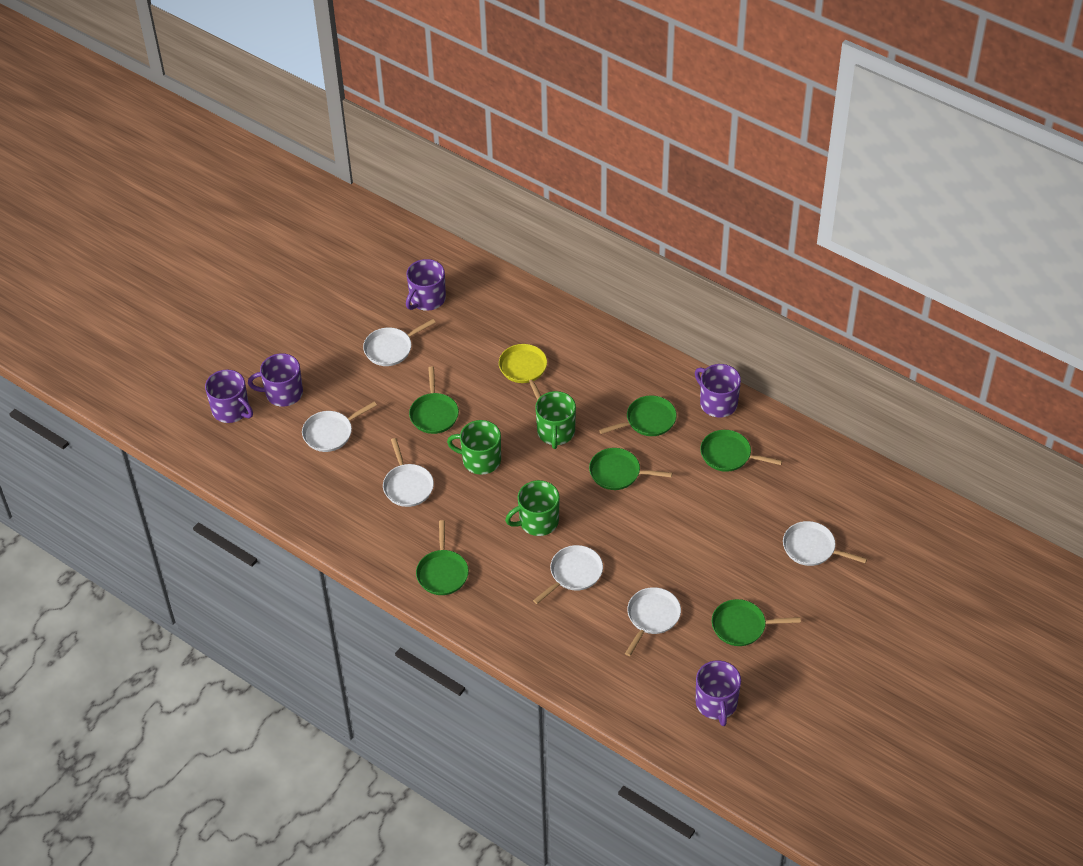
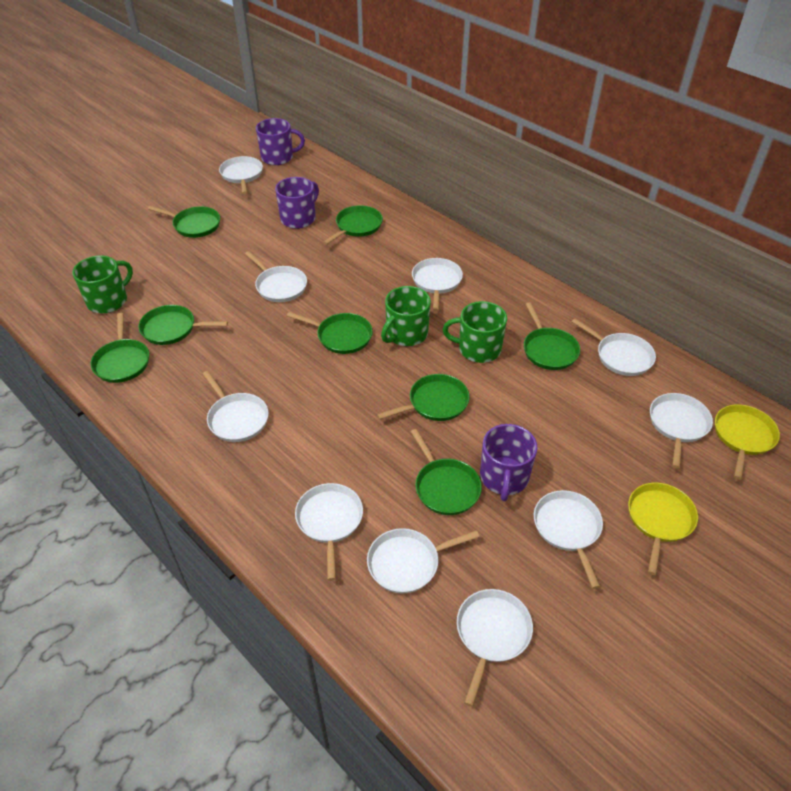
green pan: [409,367,459,434] [416,520,469,595] [589,448,672,490] [599,396,677,436] [700,430,782,472] [712,599,801,646] = 6 -> [91,313,149,383] [138,305,228,345] [148,206,220,238] [287,312,373,354] [323,205,383,245] [377,374,470,421] [411,429,482,515] [524,302,580,370] = 8
purple mug: [205,370,253,423] [248,353,303,407] [406,259,446,311] [695,364,741,417] [696,660,741,726] = 5 -> [256,118,305,165] [275,177,319,229] [480,424,538,501] = 3
white pan: [302,402,377,452] [363,319,436,366] [383,438,434,507] [533,545,603,604] [625,587,681,656] [783,521,867,566] = 6 -> [203,371,269,442] [219,156,263,194] [245,251,307,302] [295,483,363,581] [367,528,479,594] [412,258,463,312] [457,589,533,707] [534,490,603,589] [572,319,656,376] [650,393,713,468] = 10
yellow pan: [499,344,547,400] = 1 -> [628,482,698,575] [715,404,780,480] = 2

